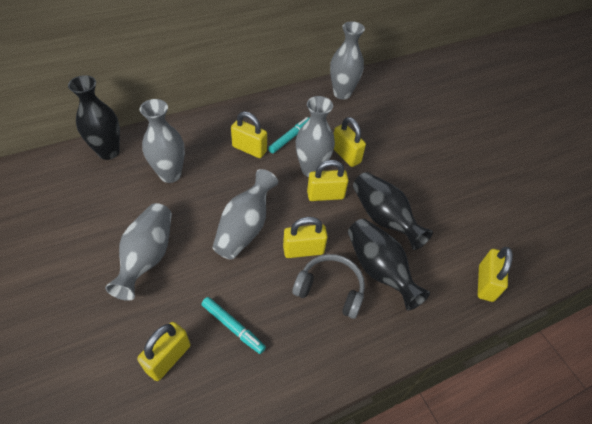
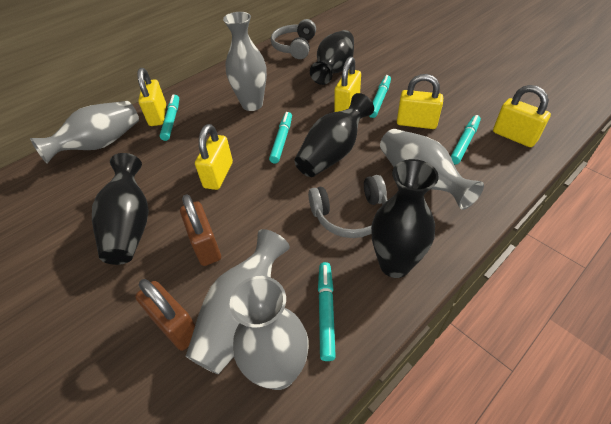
black vase: [68,75,120,160] [348,219,430,311] [353,172,433,250] = 3 -> [92,153,149,265] [294,93,374,177] [310,30,354,85] [371,159,439,278] = 4
brown padlock: none = 0 -> [135,279,195,351] [180,194,221,266] = 2
grey headphones: [293,254,365,319] = 1 -> [271,19,316,59] [308,175,387,238] = 2
turquoise marker: [201,297,266,354] [268,117,309,153] = 2 -> [159,94,179,141] [269,112,292,164] [318,262,336,361] [369,75,391,118] [451,115,481,165] = 5
yellow padlock: [137,322,190,381] [231,111,267,158] [283,217,328,258] [307,160,349,201] [334,117,366,167] [478,247,513,302] = 6 -> [137,68,166,126] [195,124,233,190] [334,57,361,112] [397,74,443,129] [493,85,551,147] = 5

